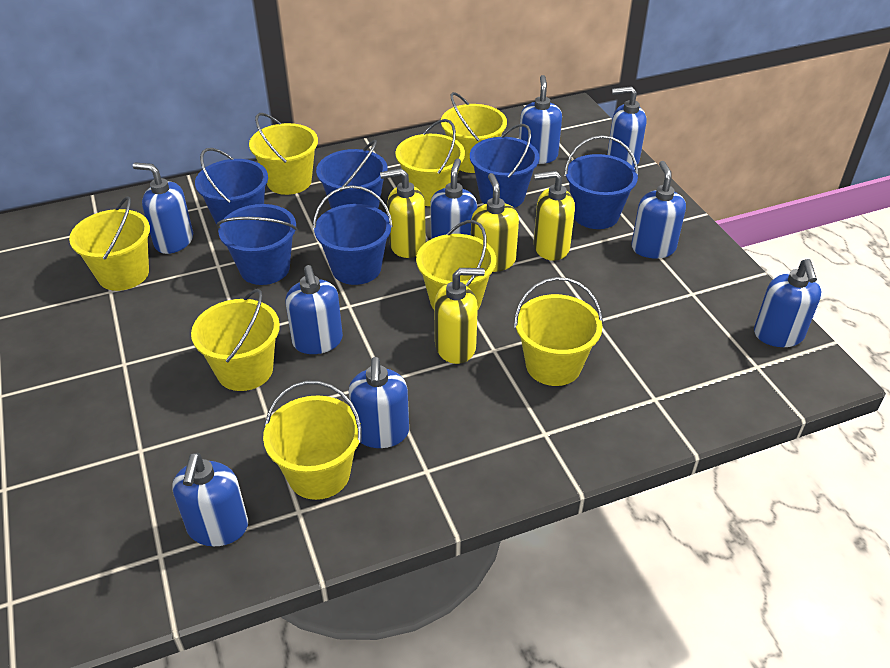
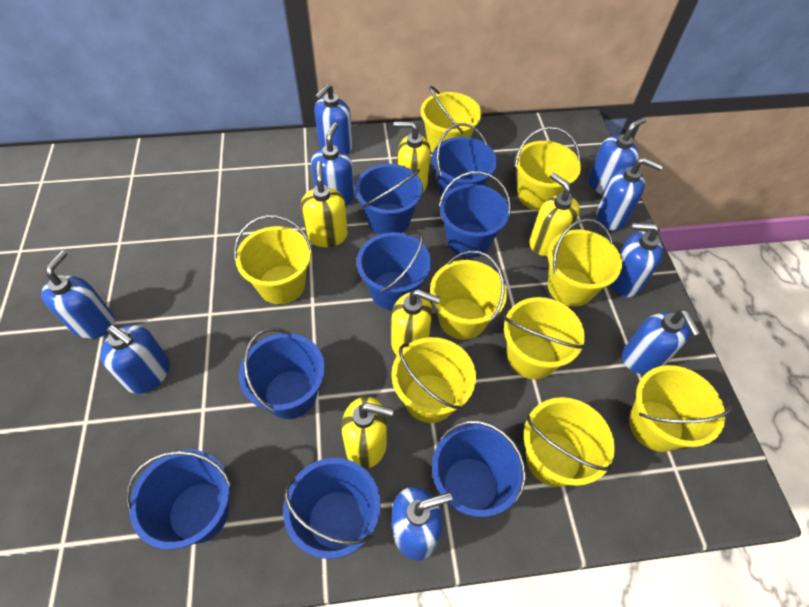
blue bucket: [195,148,268,225] [216,204,297,285] [313,185,393,285] [316,140,388,209] [470,124,539,208] [564,135,638,229] = 6 -> [126,449,231,550] [239,328,325,419] [283,458,381,559] [355,164,423,235] [357,231,431,310] [432,123,497,196] [432,420,526,517] [439,171,511,258] = 8
yellow bucket: [69,196,150,291] [191,289,280,391] [249,113,318,195] [263,381,362,500] [395,119,465,206] [416,220,496,309] [441,92,507,173] [514,277,603,386] = 8 -> [234,215,312,304] [391,337,476,423] [421,86,481,153] [430,251,507,340] [504,297,585,380] [515,127,581,211] [524,397,615,487] [548,219,622,307] [629,365,733,452] = 9
yellow soap dispenser: [380,168,426,258] [434,268,485,364] [471,173,519,272] [534,171,575,261] = 4 -> [301,161,348,247] [341,397,394,469] [391,289,440,355] [393,121,430,192] [529,173,580,256] = 5

